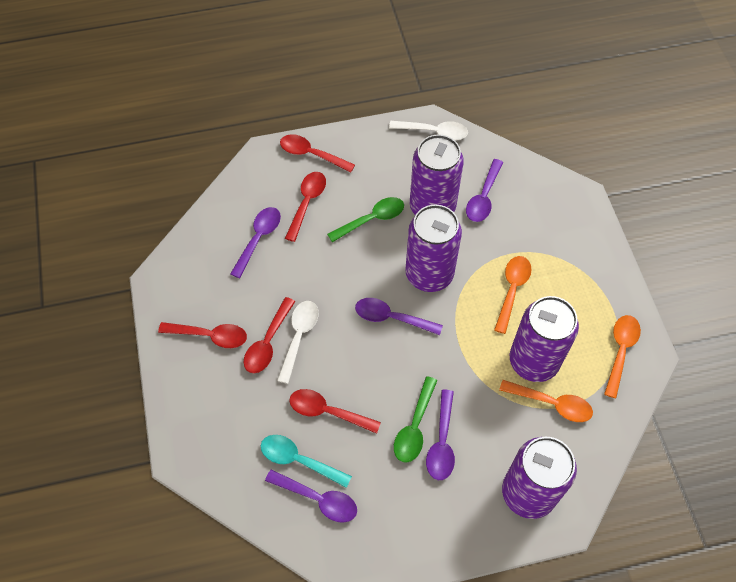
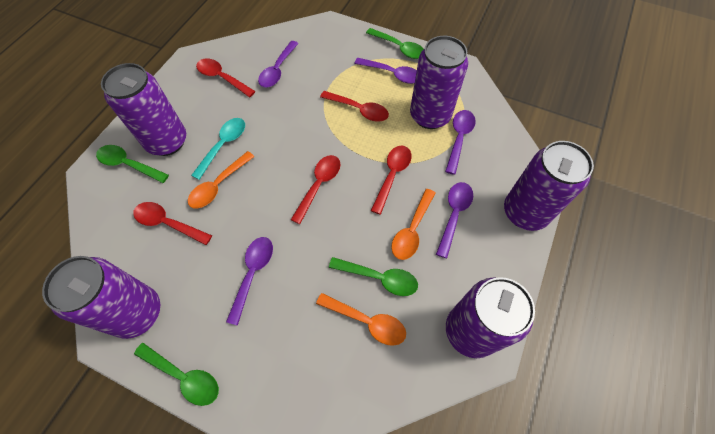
green spoon: [327,197,404,242] [394,376,437,463] = 2 -> [96,145,169,183] [134,343,219,406] [329,257,418,296] [366,28,424,59] = 4
purple can: [405,204,462,292] [410,134,464,215] [502,437,577,519] [510,296,579,382] = 4 -> [42,256,160,339] [101,63,186,156] [410,36,468,129] [446,277,535,358] [504,141,594,231] = 5
white spoon: [277,301,319,384] [389,121,468,140] = 2 -> none = 0

